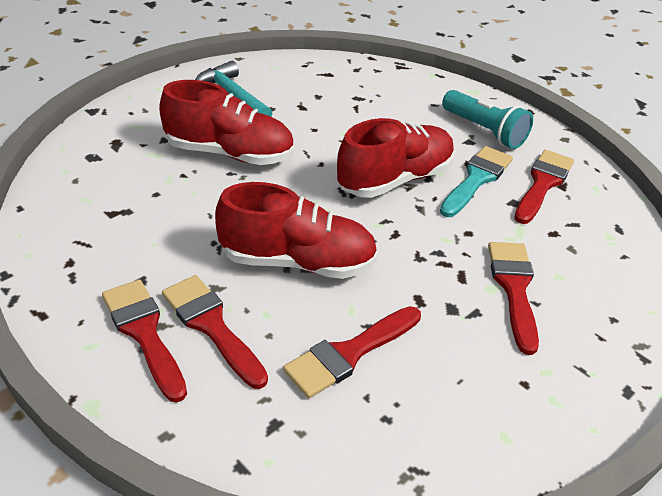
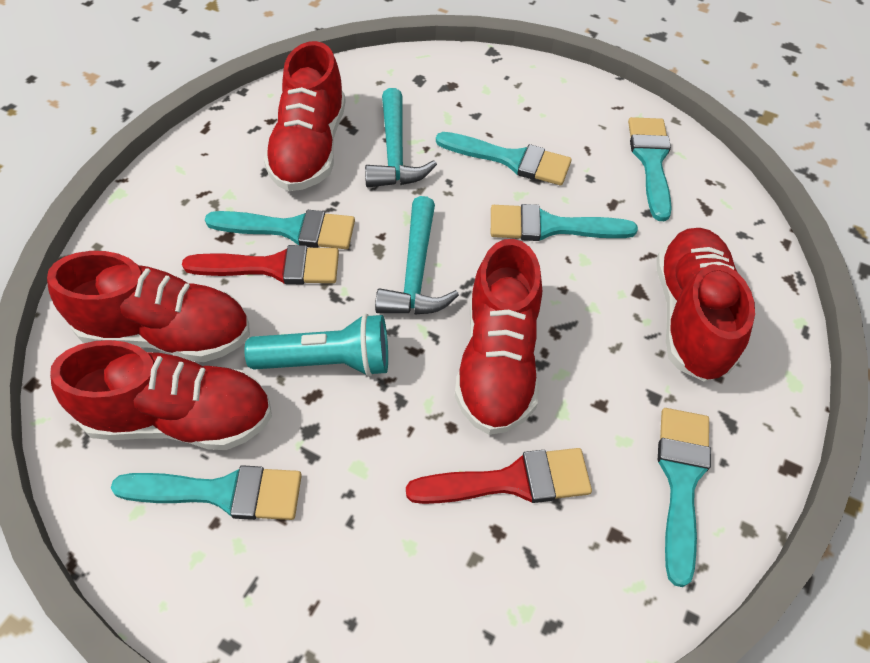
red brush: [102,279,187,402] [162,275,268,389] [283,306,421,398] [488,242,539,355] [514,150,574,224] = 5 -> [182,245,339,284] [406,448,592,504] = 2
red shoe: [159,80,294,165] [215,182,378,279] [337,118,455,198] = 3 -> [47,251,250,362] [50,340,272,450] [264,41,346,191] [455,239,542,435] [656,228,755,382] = 5
turquoise brush: [440,146,513,217] = 1 -> [111,465,302,520] [205,210,355,249] [436,132,572,185] [491,204,638,241] [628,117,672,221] [658,408,711,587] = 6
turquoise hammer: [195,61,273,117] = 1 -> [365,88,437,187] [375,196,459,315] = 2

